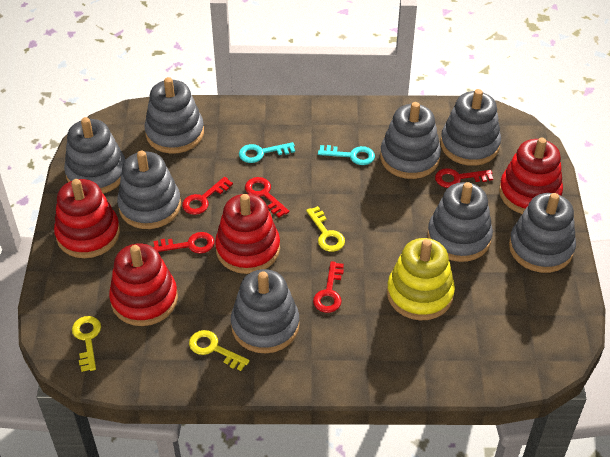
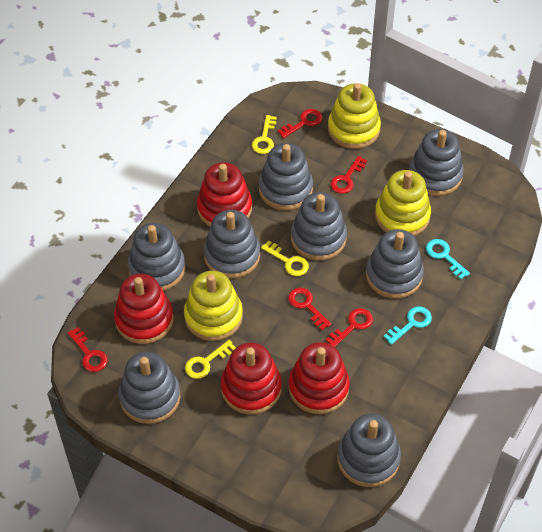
yellow stacking toy: [387,238,455,320] = 1 -> [184,271,243,341] [328,83,381,149] [375,170,431,236] = 3

